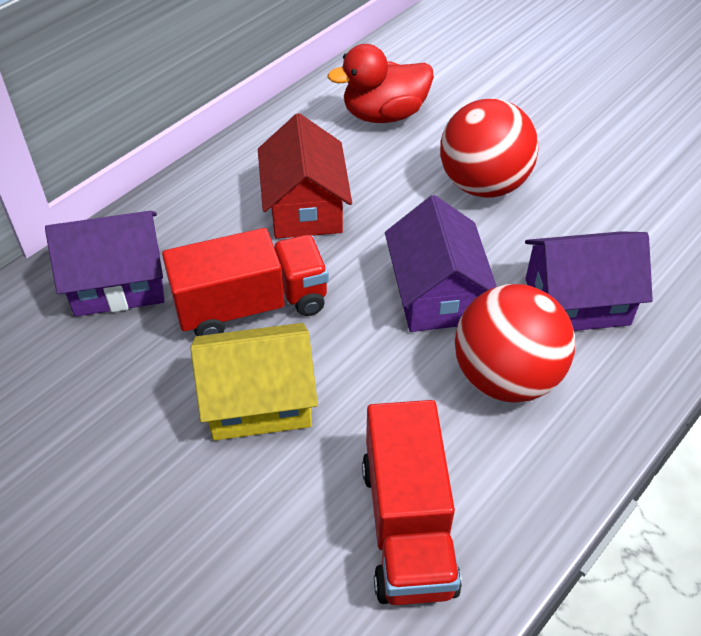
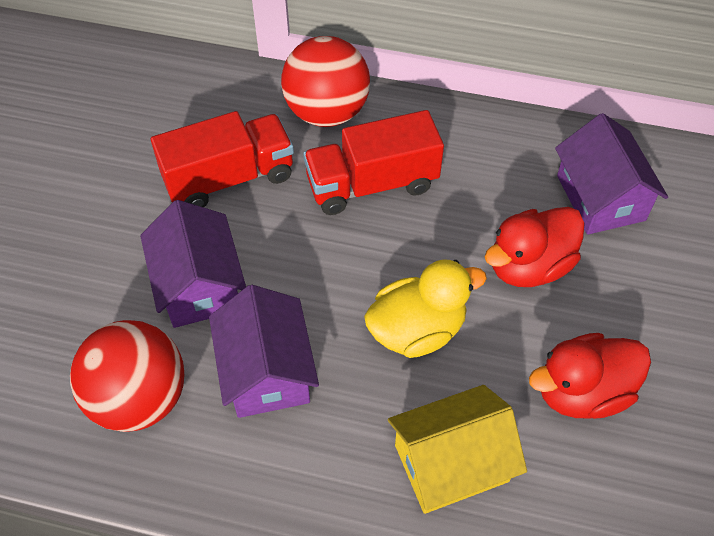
red duck: [327,44,434,123] = 1 -> [485,207,585,287] [529,333,651,419] = 2
red house: [258,113,352,239] = 1 -> none = 0
yellow duck: none = 0 -> [364,259,487,358] = 1

